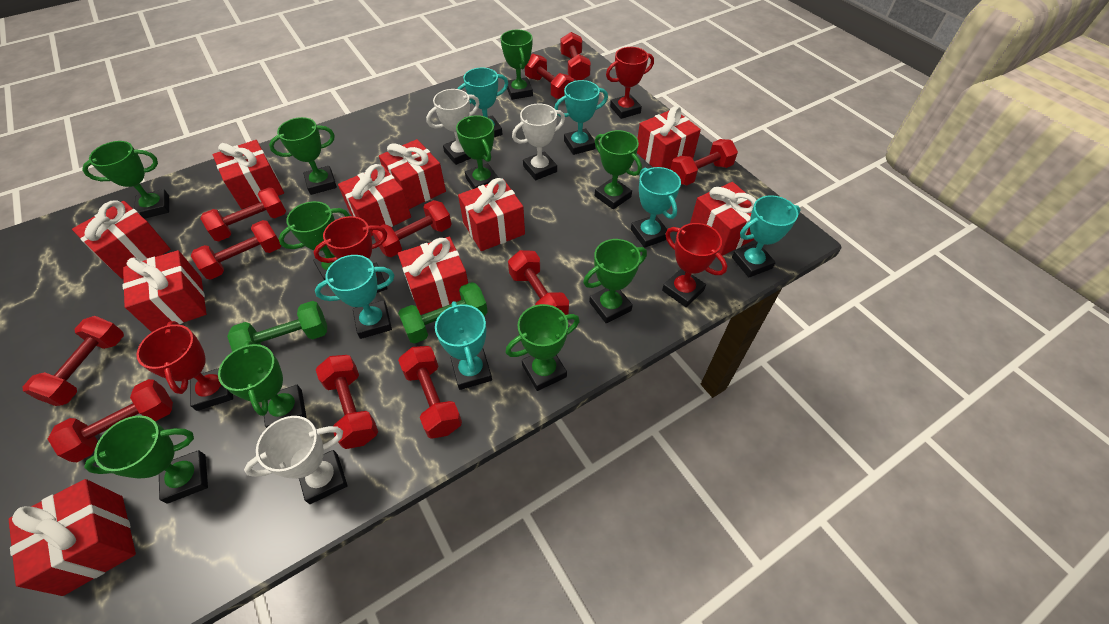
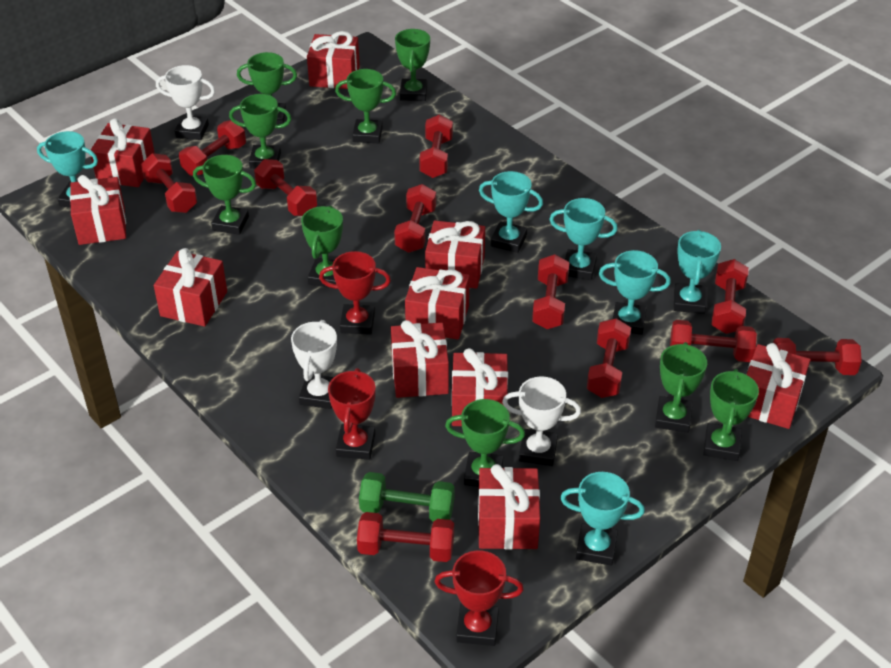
green dumbbell: [227,301,327,352] [398,282,488,344] = 2 -> [359,472,455,522] = 1
green trophy: [82,141,169,219] [84,415,208,504] [218,340,307,428] [269,117,337,195] [278,201,350,280] [456,115,499,189] [501,30,533,100] [505,304,580,391] [583,239,647,323] [595,130,642,209] = 10 -> [193,155,256,235] [229,94,292,169] [237,52,297,125] [301,206,343,288] [335,69,396,143] [395,29,430,101] [445,399,525,487] [655,342,707,433] [703,369,759,461] = 9
red trophy: [136,321,233,411] [314,216,388,293] [606,47,654,119] [662,223,727,307] = 4 -> [319,251,391,335] [328,368,375,460] [434,551,524,646] = 3

